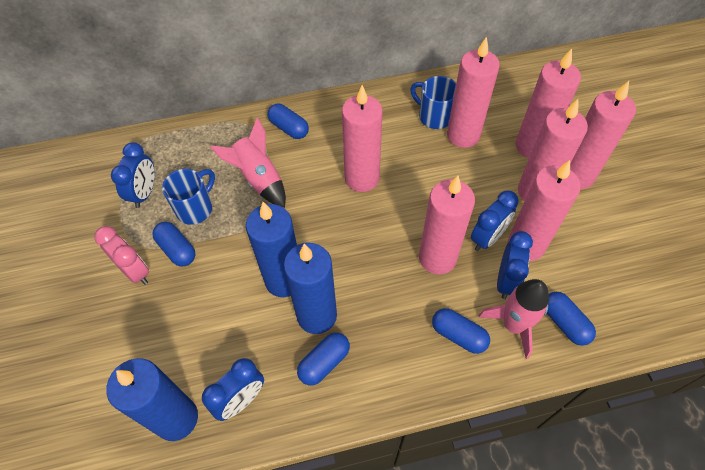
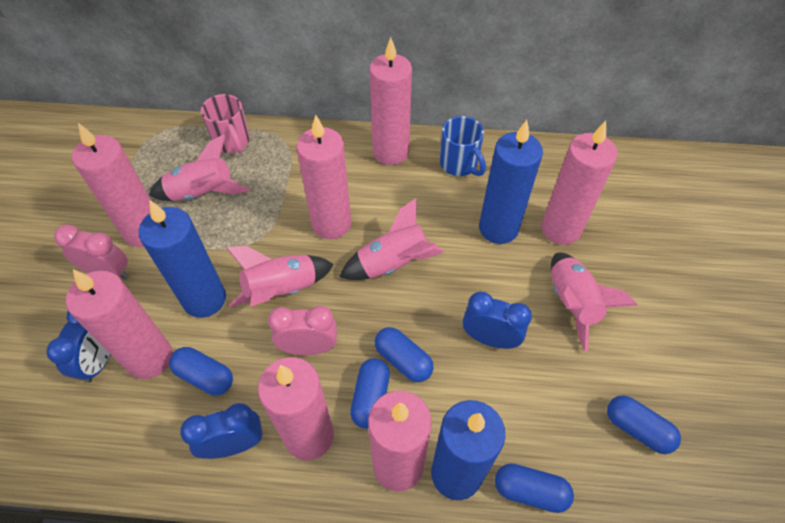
blue clock: [111,142,155,208] [202,358,264,421] [471,191,519,251] [497,231,533,299] = 4 -> [46,311,111,383] [180,403,263,459] [463,292,532,349] = 3
blue mug: [162,169,215,225] [410,76,456,129] = 2 -> [440,116,486,176] = 1
pink clock: [94,226,149,285] = 1 -> [54,225,129,280] [268,306,337,355] = 2
pink mug: none = 0 -> [201,94,250,153] = 1
pink rocket: [210,118,286,208] [478,279,549,359] = 2 -> [149,134,250,201] [226,246,334,308] [339,198,444,280] [551,253,638,351] = 4

